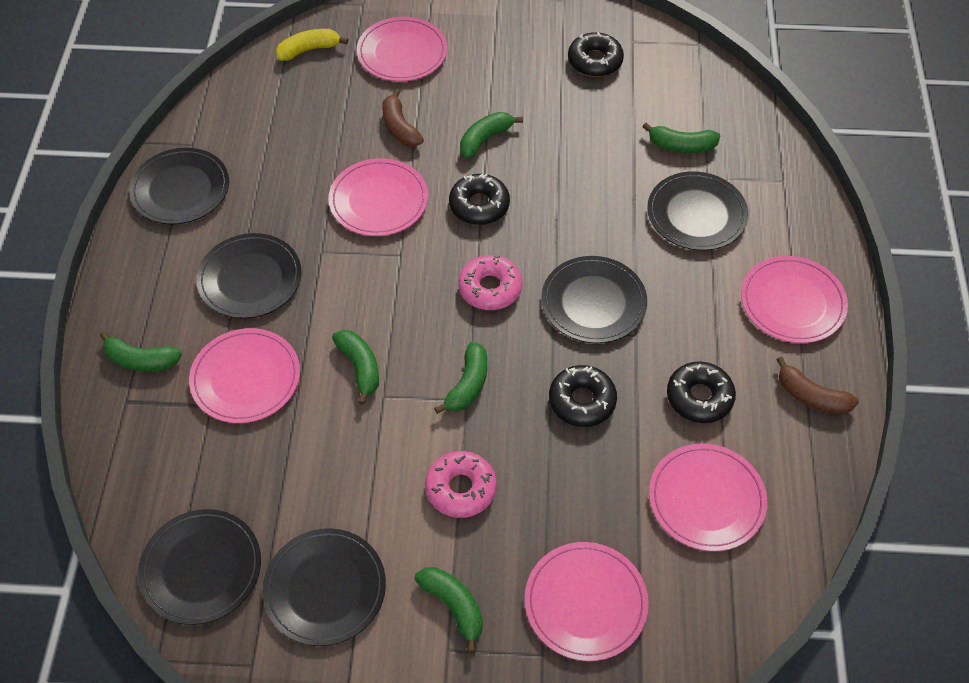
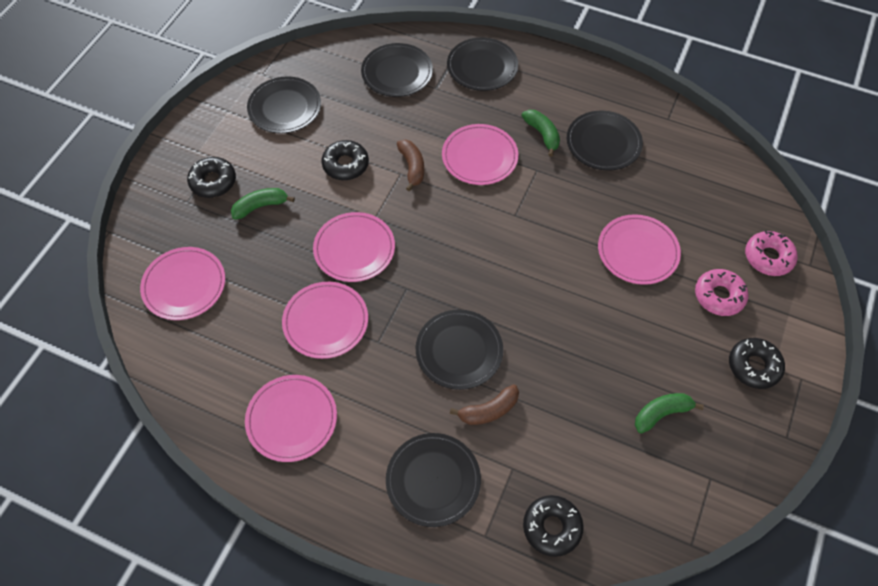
green banana: [100,331,182,372] [332,330,379,405] [415,567,483,653] [434,342,487,414] [460,112,523,159] [642,123,721,153] = 6 -> [231,188,295,220] [521,110,560,157] [635,393,704,434] = 3
yellow banana: [276,29,348,61] = 1 -> none = 0

